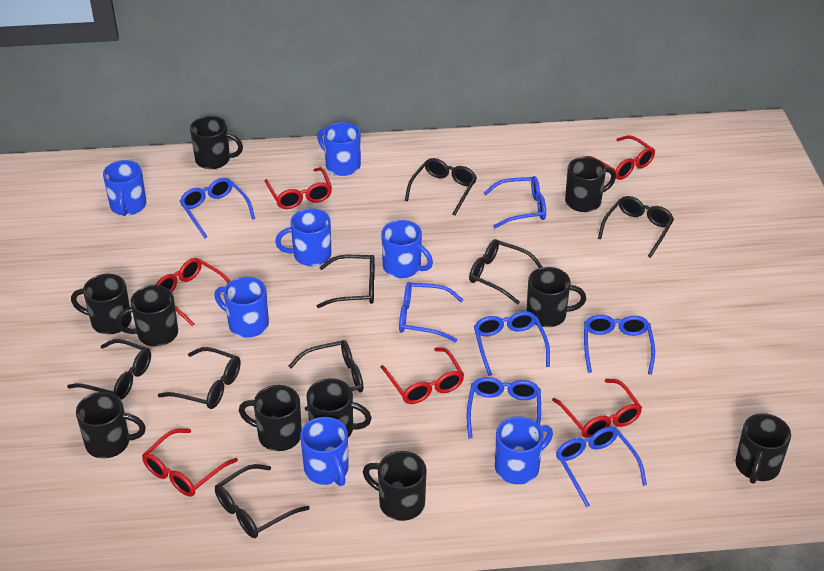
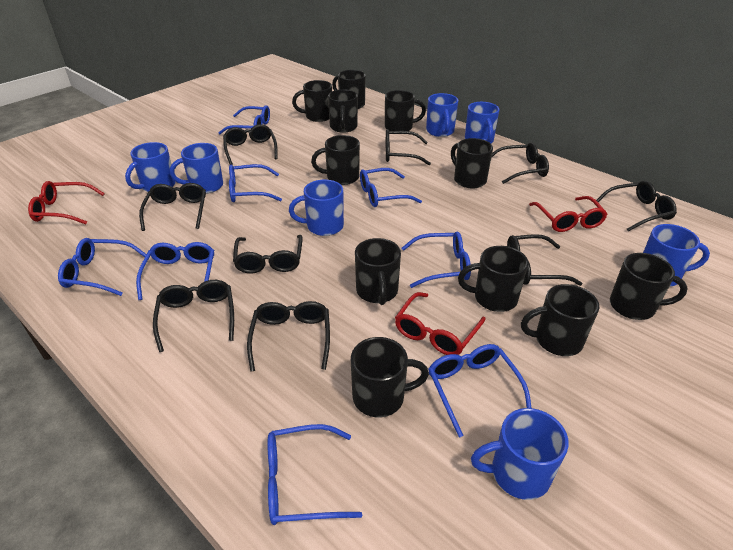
black glasses: [67,339,151,400] [158,347,241,409] [215,464,310,538] [289,340,364,411] [317,255,375,308] [405,158,477,216] [469,239,542,305] [598,196,674,258] = 8 -> [139,183,206,231] [153,280,234,352] [223,124,277,165] [233,235,303,274] [247,301,330,372] [386,129,431,165] [491,142,549,184] [507,234,583,286] [596,180,677,232] = 9
black mug: [71,274,132,334] [76,392,146,459] [116,285,178,346] [190,116,243,169] [239,385,302,451] [306,378,372,438] [363,451,427,521] [526,267,586,327] [565,157,616,212] [735,413,791,484] = 10 -> [292,80,332,122] [311,135,360,185] [328,89,358,133] [332,70,366,109] [351,337,429,417] [355,238,401,305] [385,90,426,131] [451,138,493,188] [458,246,528,312] [521,284,599,356] [610,253,688,320] = 11
blue glasses: [180,178,255,238] [399,282,463,342] [467,377,541,438] [474,311,550,376] [484,176,546,228] [556,427,647,507] [584,315,655,375] = 7 -> [58,238,147,296] [136,242,214,300] [218,105,270,134] [229,164,282,202] [268,424,362,525] [360,168,422,207] [402,231,471,288] [428,344,531,437] = 8
red glasses: [142,428,238,497] [156,258,230,326] [265,167,332,209] [380,347,464,404] [552,379,642,438] [584,135,655,180] = 6 -> [28,181,105,224] [395,292,486,355] [529,196,607,232] = 3

